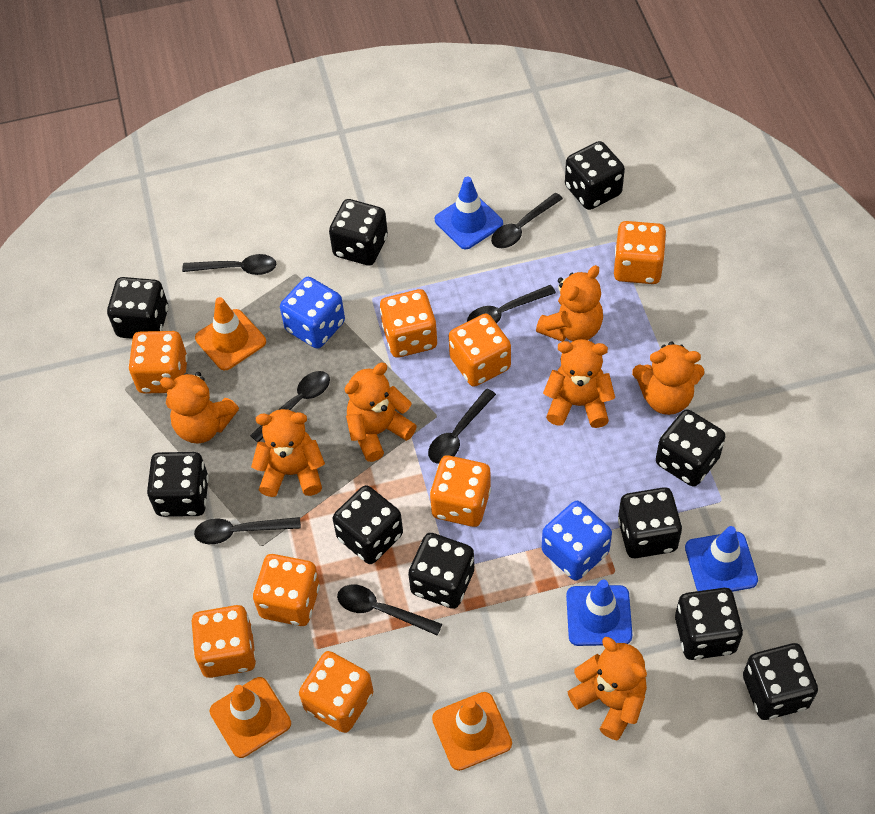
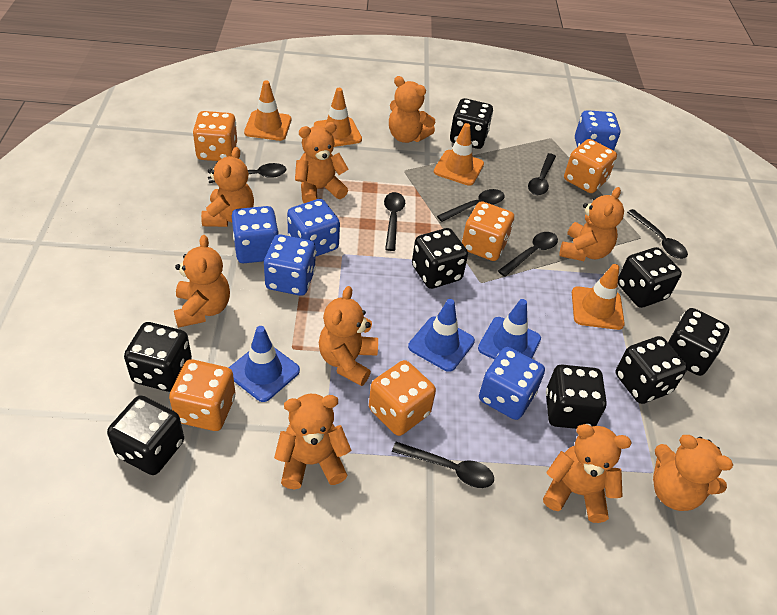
black dice: [107,277,168,339] [147,452,209,517] [329,199,388,266] [333,485,403,564] [408,533,474,609] [565,141,625,210] [618,487,682,558] [656,409,726,487] [675,588,743,660] [743,643,818,720] = 10 -> [107,395,184,475] [124,322,192,392] [412,228,468,289] [450,98,493,149] [546,365,607,429] [616,336,687,404] [618,247,682,308] [668,308,729,376] = 8
blue dice: [280,277,345,349] [542,501,612,581] = 2 -> [232,206,279,263] [264,234,316,296] [287,199,340,257] [479,347,545,420] [575,110,620,150] = 5
orange dice: [129,331,188,394] [192,605,256,678] [253,554,320,626] [299,651,373,733] [380,289,437,358] [430,455,491,527] [449,314,511,387] [614,221,666,284] = 8 -> [169,360,235,431] [193,111,237,161] [369,360,436,436] [462,201,514,261] [564,139,617,193] = 5
orange teddy bear: [160,372,239,444] [251,409,325,497] [345,363,417,462] [536,265,603,342] [543,339,615,428] [567,637,647,740] [632,342,704,415] = 7 -> [174,235,230,328] [201,147,254,227] [274,394,351,489] [295,122,349,203] [319,286,378,386] [389,76,435,143] [543,424,631,523] [559,187,624,261] [653,435,733,511] = 9
orange traffic cone: [195,297,266,370] [210,677,291,758] [432,692,512,771] = 3 -> [244,80,291,141] [314,88,362,147] [434,123,484,186] [572,264,625,330] = 4

